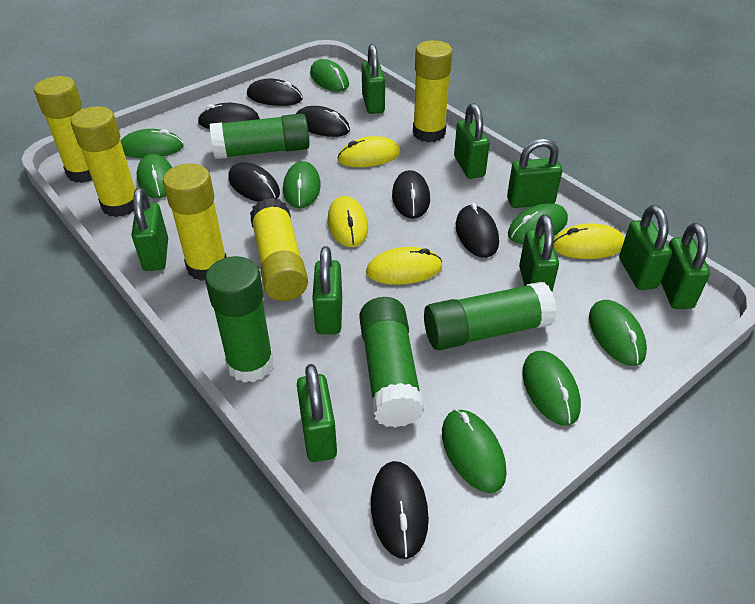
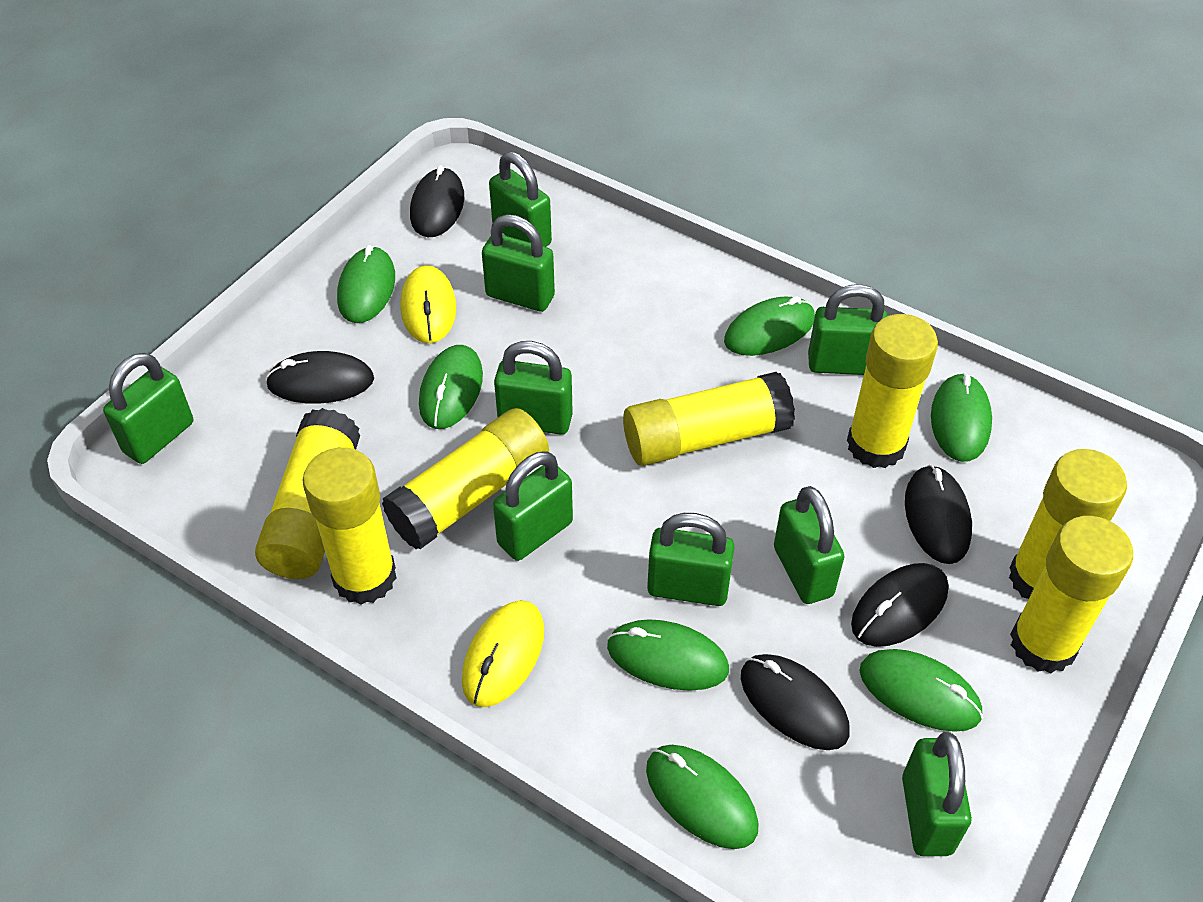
black mouse: [198,103,260,129] [228,162,280,202] [247,79,303,106] [296,106,350,137] [371,461,429,559] [392,170,430,219] [456,203,499,258] = 7 -> [265,351,374,404] [410,165,464,237] [741,654,850,750] [851,563,949,647] [905,465,972,564] = 5
green glue stick: [205,256,274,383] [210,113,310,159] [359,297,424,428] [424,282,557,350] = 4 -> none = 0
green mouse: [121,129,184,158] [137,154,172,199] [283,161,321,209] [310,59,349,92] [442,409,507,493] [508,203,568,244] [523,351,581,426] [589,300,647,366] = 8 -> [337,245,395,323] [419,345,483,429] [607,619,729,691] [646,745,759,849] [724,296,815,356] [859,649,983,732] [931,373,992,462] = 7
yellow glue stick: [34,76,92,183] [71,106,135,217] [163,163,227,281] [250,198,308,301] [413,40,453,142] = 5 -> [255,408,360,579] [303,447,396,605] [382,408,549,549] [623,372,795,466] [847,314,938,468] [1009,449,1127,599] [1010,516,1133,673] = 7
yellow mouse: [327,196,368,247] [337,136,401,167] [366,247,443,285] [554,224,625,259] = 4 -> [400,265,456,343] [462,600,544,707] = 2

